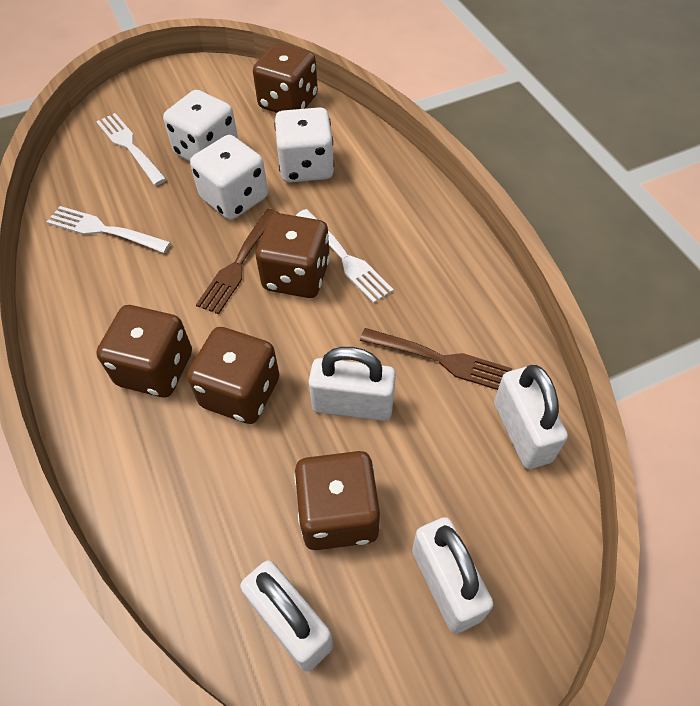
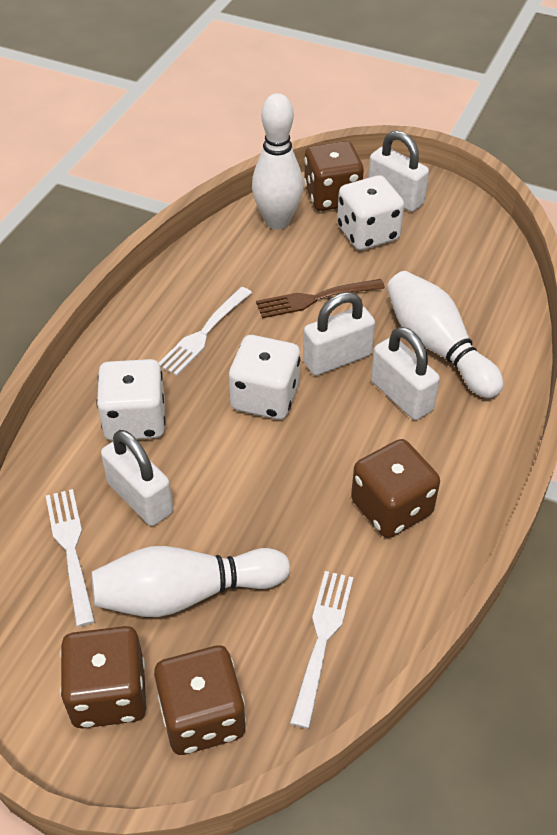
brown dice: [96,305,192,397] [187,327,279,424] [253,43,318,113] [256,213,330,298] [294,451,380,550] = 5 -> [60,626,146,728] [154,645,246,755] [304,141,364,211] [351,439,440,538] = 4
brown fork: [196,209,279,314] [360,328,512,390] = 2 -> [256,279,385,318] = 1
white bowling pin: none = 0 -> [91,546,290,617] [252,93,303,230] [387,271,504,398] = 3

